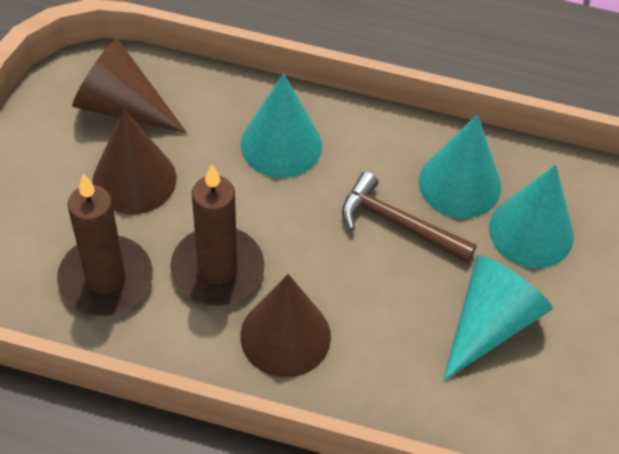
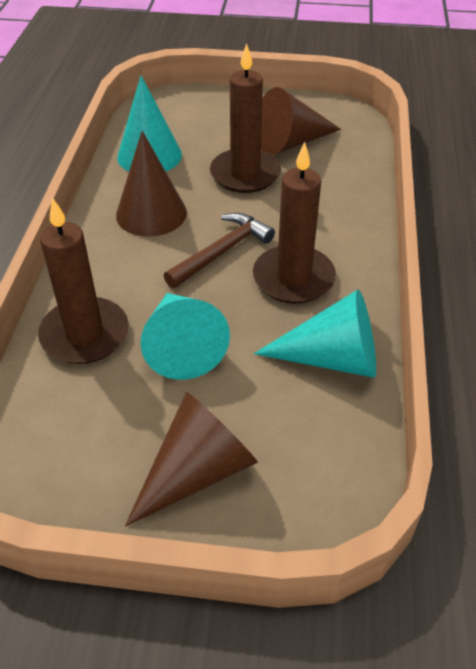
brown candle: [57,174,153,316] [170,164,265,306] = 2 -> [38,197,129,364] [210,43,281,193] [253,142,336,304] = 3
turquoise cone: [241,73,322,178] [419,114,501,218] [443,255,553,381] [489,164,574,268] = 4 -> [117,76,182,172] [140,293,230,380] [254,290,376,378] = 3

